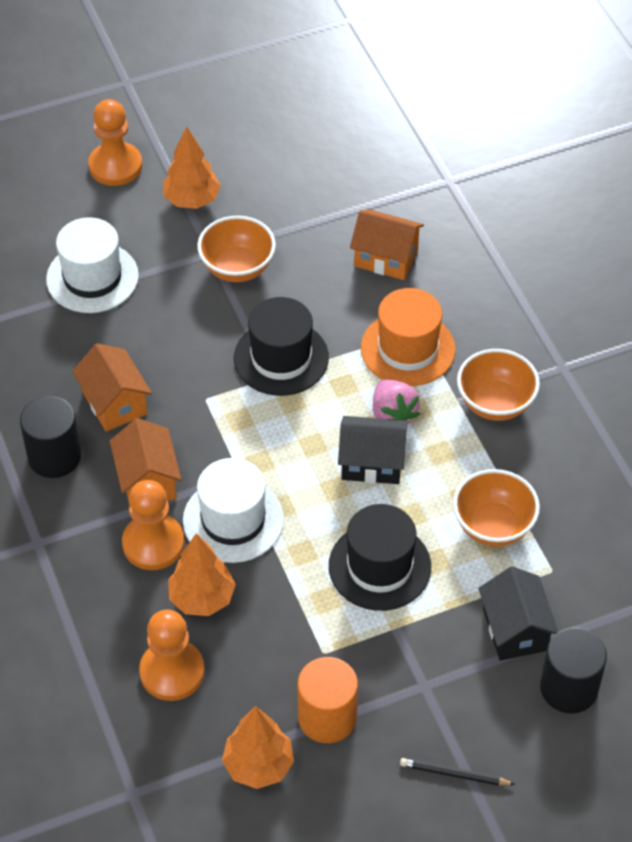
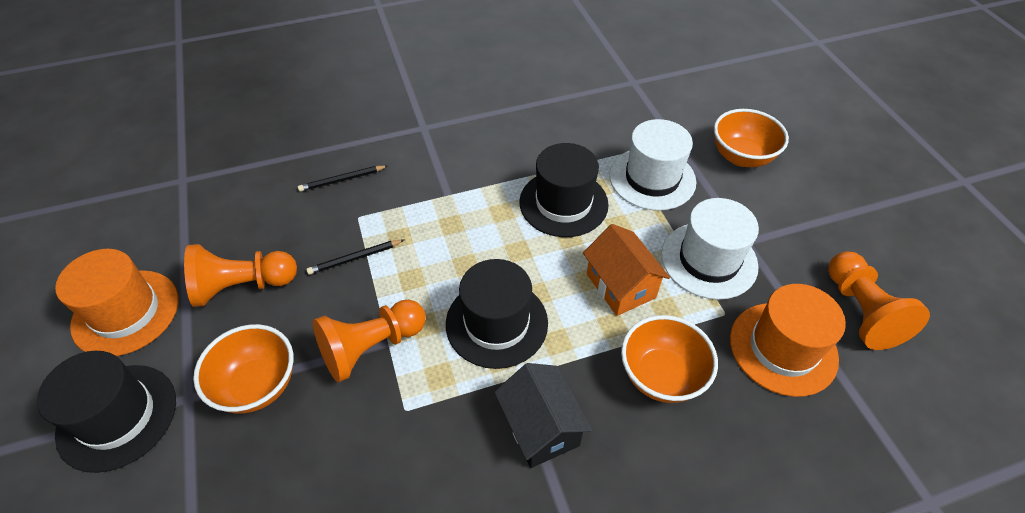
black cylinder: [20,396,81,478] [540,627,607,714] = 2 -> none = 0
black hat: [234,297,329,396] [329,504,431,611] = 2 -> [37,351,176,473] [446,259,548,369] [519,143,609,237] = 3
black house: [338,416,407,484] [478,566,558,660] = 2 -> [494,363,592,468] = 1
black pencil: [400,758,515,786] = 1 -> [298,165,388,192] [306,240,404,275] = 2
orange cylinder: [298,657,358,743] = 1 -> none = 0
orange hat: [361,288,456,386] = 1 -> [55,249,178,356] [730,284,846,397] = 2
orange house: [72,343,152,432] [110,418,182,506] [350,209,424,280] = 3 -> [583,224,670,316] = 1
orange tree: [163,126,221,209] [168,533,236,616] [222,706,294,789] = 3 -> none = 0
pink strawberry: [373,379,420,424] = 1 -> none = 0

